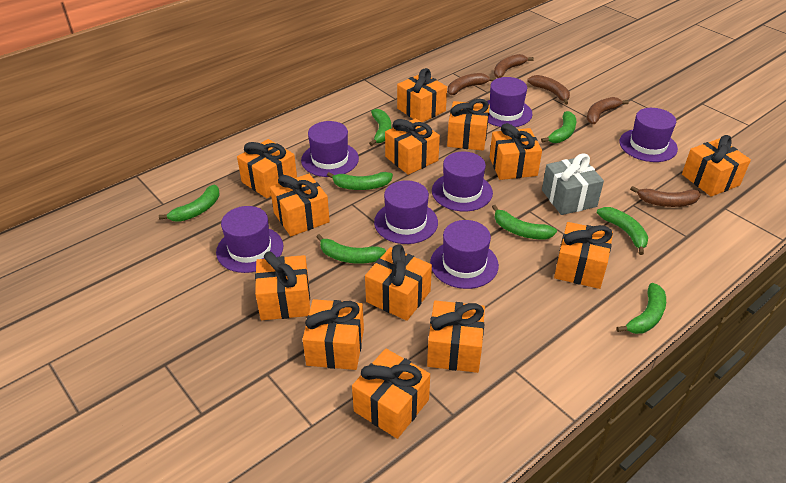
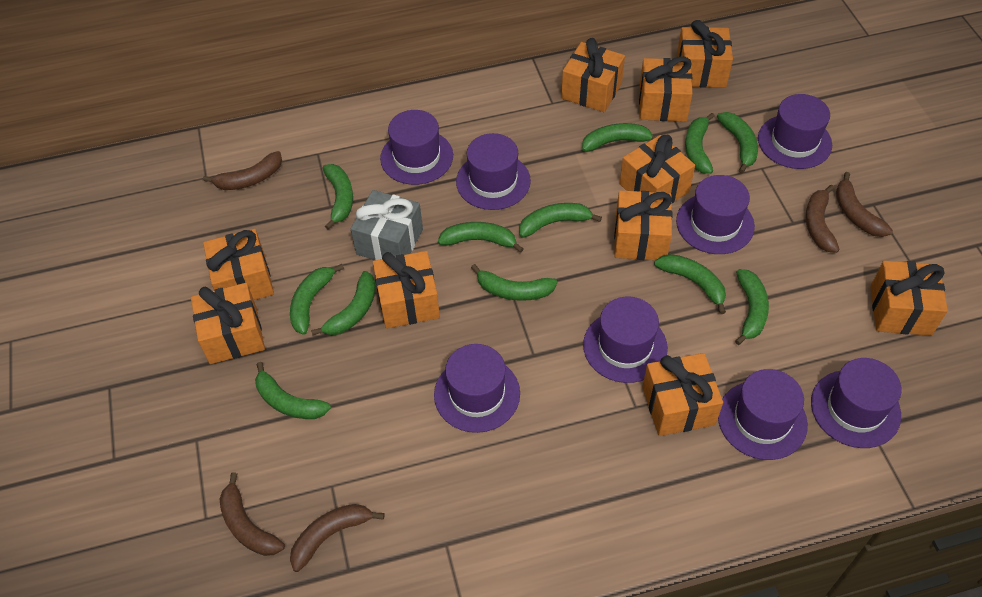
green banana: [159,185,220,222] [316,234,386,264] [327,172,393,190] [369,109,391,146] [492,205,557,239] [541,111,576,143] [597,207,648,255] [616,283,666,334] = 8 -> [255,362,331,419] [290,264,344,335] [311,271,376,335] [323,164,353,230] [438,222,524,253] [471,264,557,301] [519,203,602,238] [582,123,656,152] [654,254,726,314] [685,113,715,174] [717,112,758,173] [735,269,769,345] = 12
orange gift: [237,139,297,198] [255,251,310,320] [270,174,330,236] [303,299,364,370] [352,349,430,439] [365,244,432,321] [385,118,440,175] [397,68,447,122] [427,301,485,373] [447,99,490,151] [490,123,542,180] [554,222,613,289] [682,135,751,197] = 13 -> [191,283,265,364] [203,229,274,300] [373,251,440,329] [561,38,625,112] [614,190,673,260] [620,135,695,203] [639,56,692,122] [642,353,723,436] [677,20,733,88] [870,261,948,336] = 10
purple hat: [216,206,283,273] [301,121,359,177] [374,180,438,244] [430,220,499,289] [432,151,493,211] [487,77,533,127] [619,108,678,162] = 7 -> [380,110,453,185] [434,344,520,433] [456,133,531,210] [583,296,668,383] [676,175,755,254] [718,369,808,460] [758,94,832,169] [811,358,902,448] = 8

